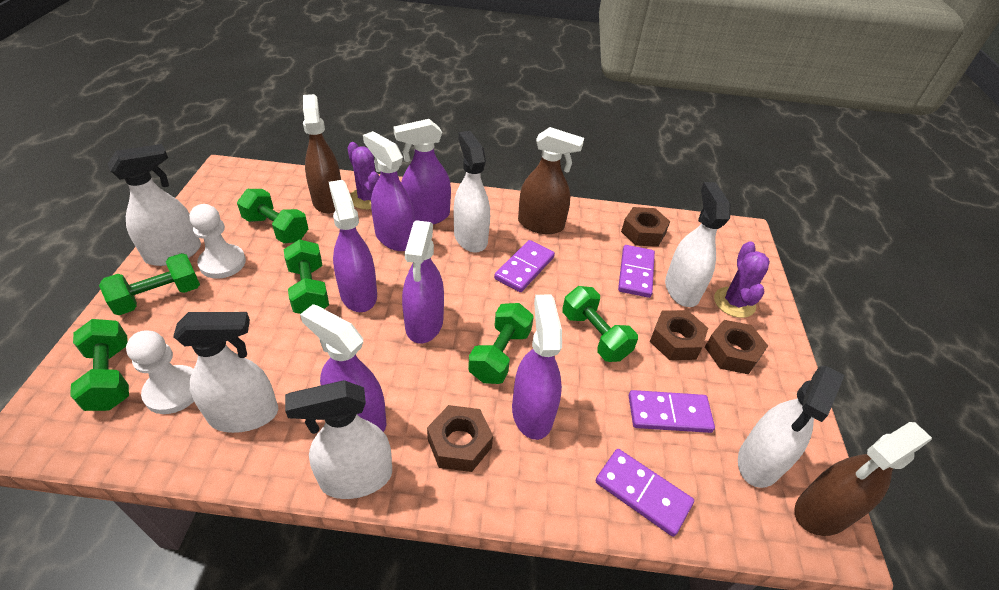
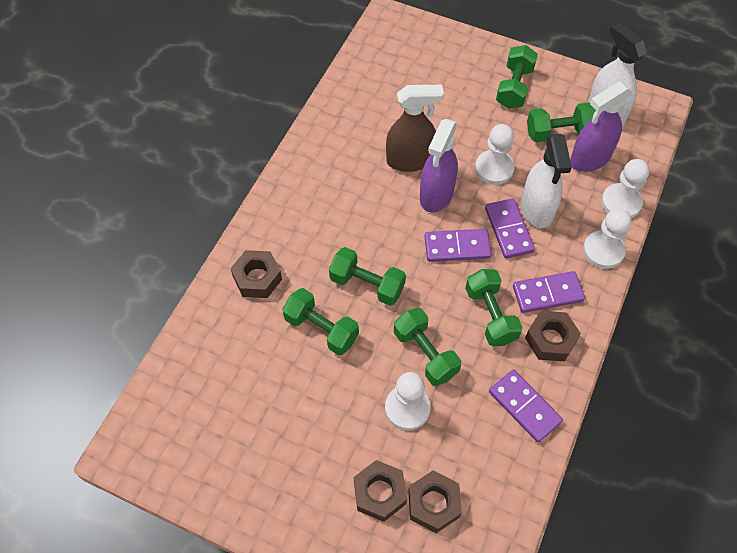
brown spray bottle: [303,94,341,214] [518,127,584,234] [794,422,932,536] = 3 -> [386,85,444,172] = 1
purple cactus: [347,142,380,209] [714,241,770,318] = 2 -> none = 0
purple spray bottle: [300,304,386,432] [329,180,377,312] [363,131,415,251] [393,119,451,225] [402,220,444,344] [512,295,562,440] = 6 -> [420,119,458,213] [570,82,633,172] = 2
white pawn: [126,330,194,414] [189,204,246,279] = 2 -> [385,372,431,430] [475,124,515,185] [583,208,632,269] [601,159,649,218] = 4
white spray bottle: [108,144,201,266] [173,312,278,433] [285,380,392,499] [454,131,490,253] [665,182,731,307] [738,366,845,488] = 6 -> [521,134,572,228] [589,22,647,126] = 2

